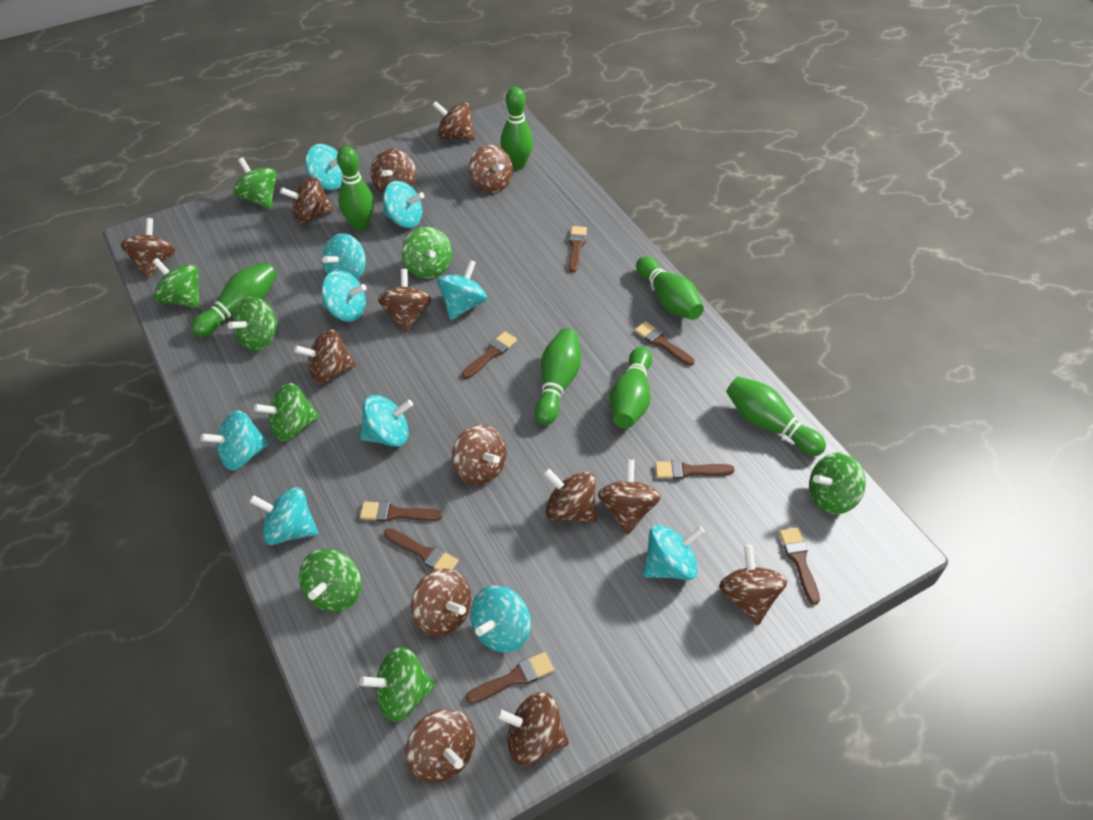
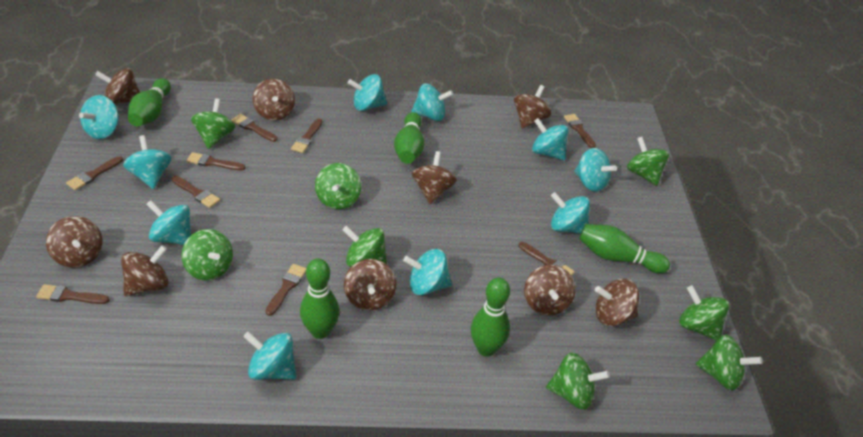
brown brush: [360,501,443,522] [384,528,458,570] [462,331,517,379] [466,652,554,704] [569,226,587,272] [635,321,694,366] [655,460,735,479] [779,528,820,605] = 8 -> [36,284,109,304] [66,156,123,190] [172,176,220,208] [187,152,245,170] [232,114,278,142] [265,264,306,316] [291,118,322,153] [519,242,575,276] [564,114,596,148] = 9
brown spinning top: [121,218,176,279] [280,177,334,223] [294,329,356,384] [371,149,416,194] [378,269,431,333] [405,709,475,783] [411,569,471,637] [432,101,475,140] [452,425,506,485] [469,145,513,193] [496,692,569,766] [543,468,597,523] [598,459,661,535] [719,545,787,625] = 14 -> [46,216,102,268] [95,68,140,104] [121,245,168,296] [253,79,295,121] [344,259,396,310] [412,151,457,204] [514,85,551,129] [524,265,576,315] [595,279,639,326] = 9
green bowling pin: [191,262,277,337] [337,146,374,231] [500,87,533,170] [535,329,581,425] [609,347,652,429] [636,256,704,320] [726,376,826,456] = 7 -> [128,78,171,126] [300,258,339,339] [394,112,424,164] [471,277,510,357] [579,224,670,274] = 5

